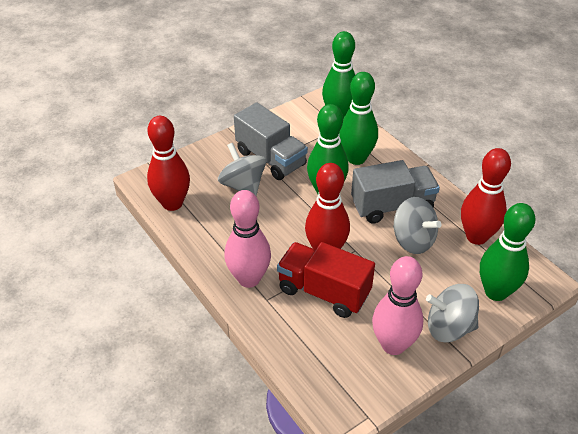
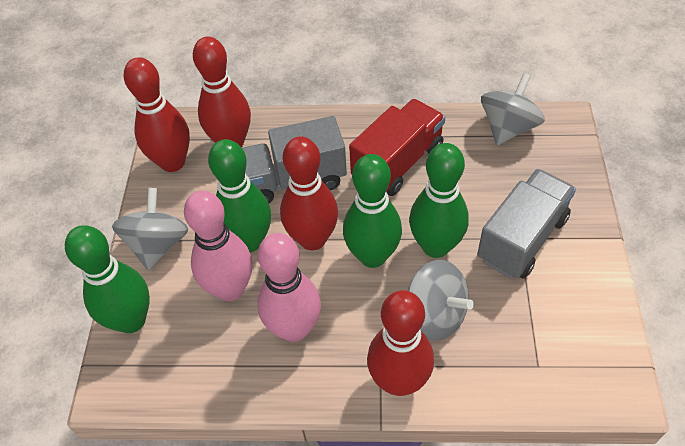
red bowling pin: [147,116,190,211] [305,163,350,250] [461,148,511,245] = 3 -> [124,57,190,172] [193,37,251,147] [280,136,338,250] [367,290,434,396] = 4

